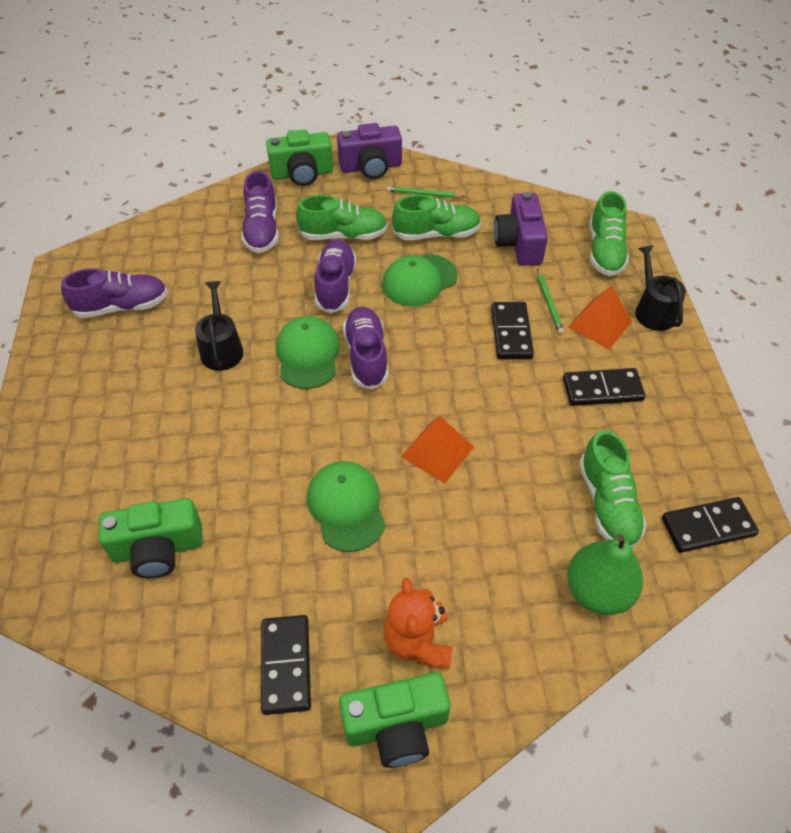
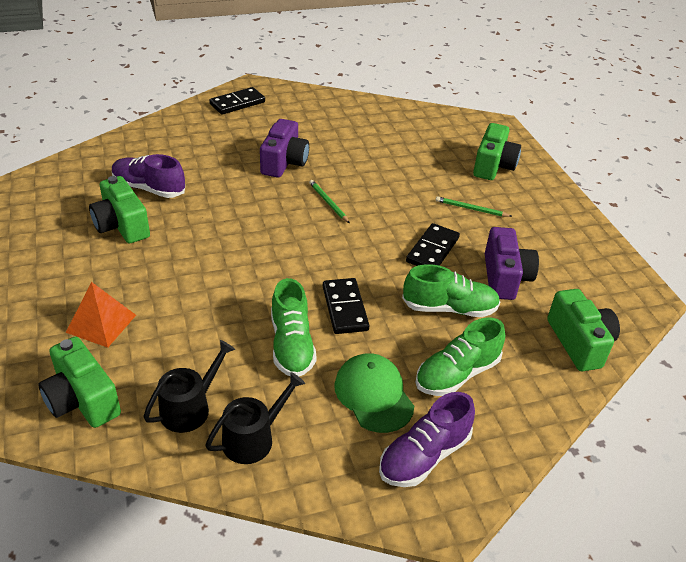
black domino: [261,615,311,715] [491,302,534,359] [563,368,645,406] [662,497,759,553] = 4 -> [209,87,265,115] [323,278,370,334] [406,223,460,266] = 3
green camera: [99,498,203,578] [266,130,333,186] [339,672,450,768] = 3 -> [38,336,121,428] [89,176,150,243] [473,123,521,180] [547,289,620,371] = 4
green cap: [276,316,340,389] [307,461,386,552] [382,254,458,307] = 3 -> [334,353,414,433] = 1
green pear: [567,534,643,615] = 1 -> none = 0
green shoe: [296,195,388,240] [392,195,481,240] [579,430,647,548] [590,191,629,276] = 4 -> [271,278,317,376] [402,264,500,317] [415,318,505,396] = 3
orange pyramid: [401,416,474,484] [568,286,632,349] = 2 -> [66,282,136,348] = 1
orange teddy bear: [384,577,452,668] = 1 -> none = 0
purple shoe: [61,268,168,318] [242,171,279,253] [315,239,356,313] [343,307,389,390] = 4 -> [112,154,185,198] [379,392,475,487] = 2

